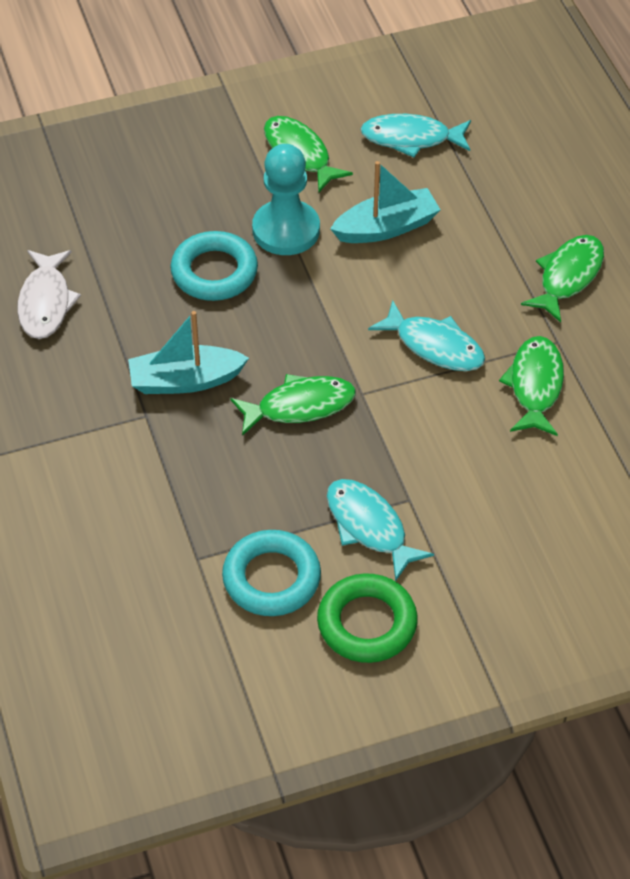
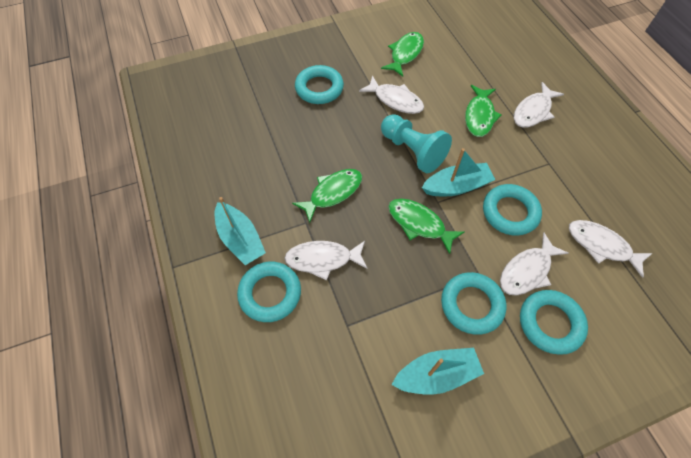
green ring: [317,573,418,663] = 1 -> none = 0
turquoise boat: [128,311,249,394] [330,161,441,243] = 2 -> [215,197,266,265] [392,348,484,394] [422,148,495,196] = 3
turquoise fish: [326,479,434,581] [360,114,471,158] [368,300,485,371] = 3 -> none = 0
turquoise ring: [170,231,258,301] [222,530,321,616] = 2 -> [237,262,301,322] [295,65,344,104] [441,272,506,335] [483,184,542,236] [520,290,588,355] = 5
white fish: [17,250,81,339] = 1 -> [284,241,368,280] [359,76,424,114] [500,233,568,296] [514,82,564,128] [569,220,653,278] = 5

